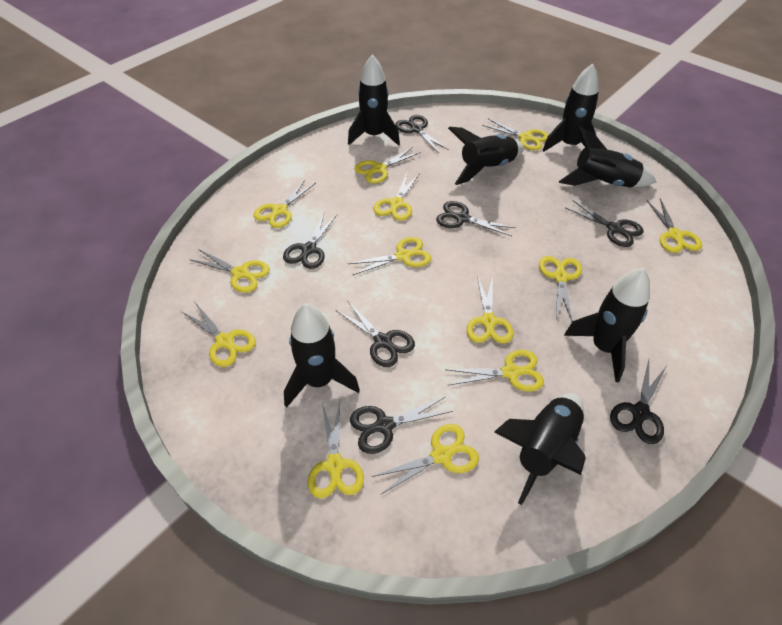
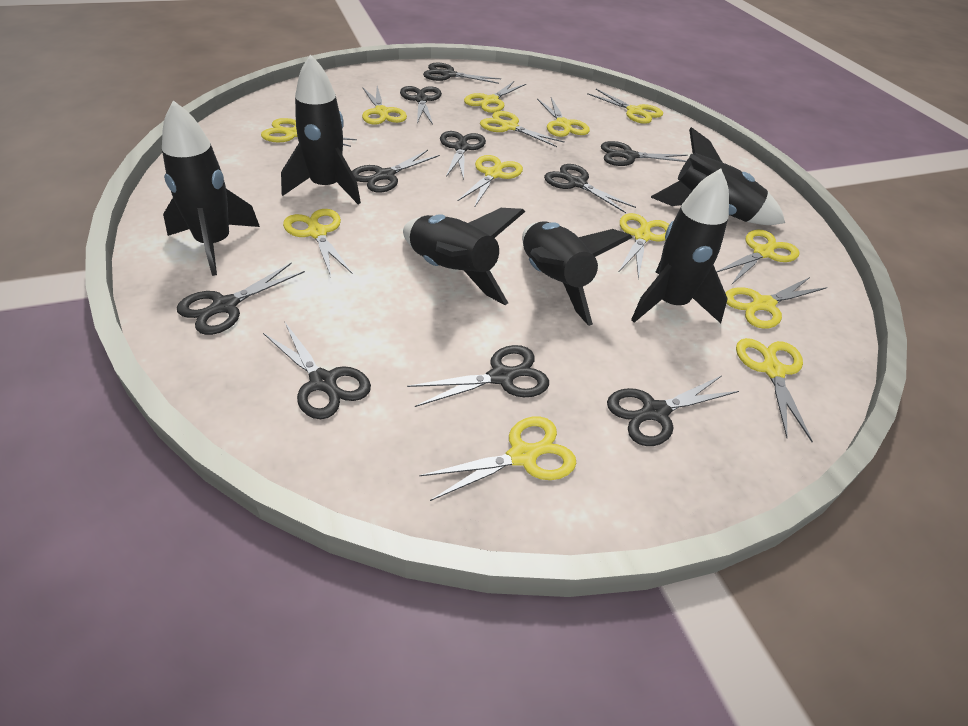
black rocket: [284,303,360,408] [348,55,400,146] [448,127,524,185] [494,393,586,505] [542,64,599,152] [559,126,656,187] [564,268,650,382] = 7 -> [162,100,260,276] [281,54,361,205] [403,208,525,305] [522,221,632,326] [631,168,729,323] [651,127,785,225] = 6
black scissors: [283,214,337,269] [335,302,415,367] [350,397,453,454] [395,115,449,152] [436,201,516,236] [566,200,644,247] [610,361,666,444] = 7 -> [177,262,305,335] [263,321,371,419] [352,150,440,192] [400,86,442,125] [407,345,549,407] [423,63,501,84] [440,131,486,180] [544,164,636,213] [601,141,688,166] [607,376,739,446] = 10

